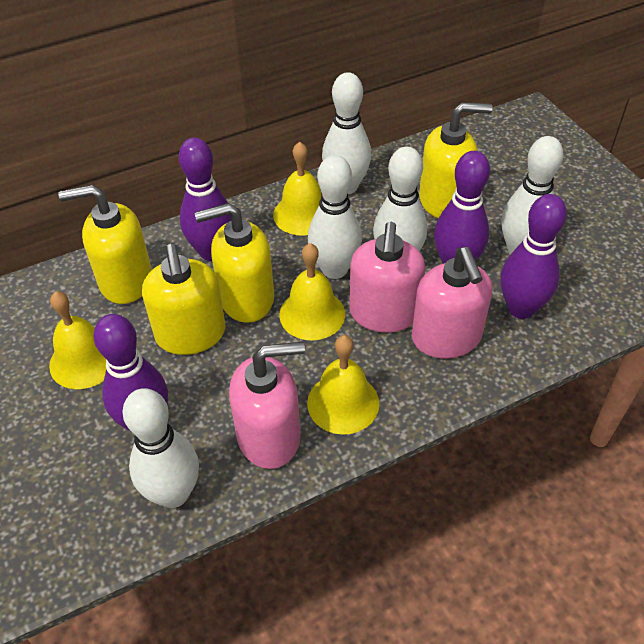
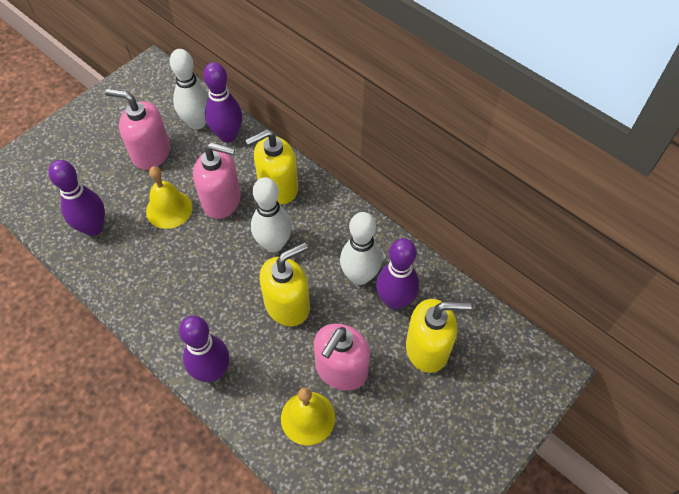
white bowling pin: [122,388,199,508] [308,155,362,279] [322,72,371,194] [373,147,427,251] [502,136,564,254] = 5 -> [169,49,209,130] [251,177,292,253] [340,212,382,285] = 3
yellow bell: [49,291,106,389] [273,142,322,236] [279,243,345,340] [307,335,379,435] = 4 -> [146,166,192,229] [281,387,335,445] = 2
yellow soap dispenser: [59,185,152,304] [142,244,226,355] [195,203,274,323] [419,102,493,218] = 4 -> [245,129,298,204] [259,242,310,326] [406,299,472,373] = 3

